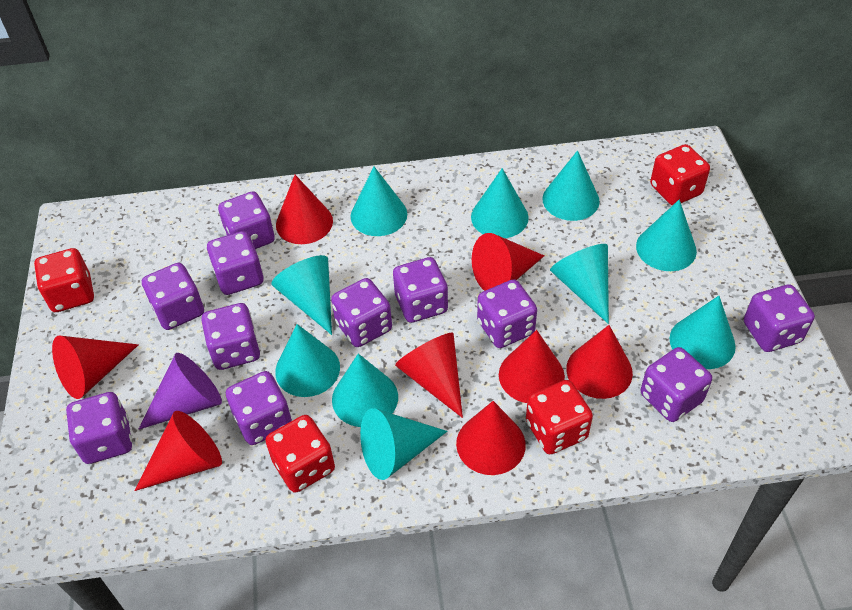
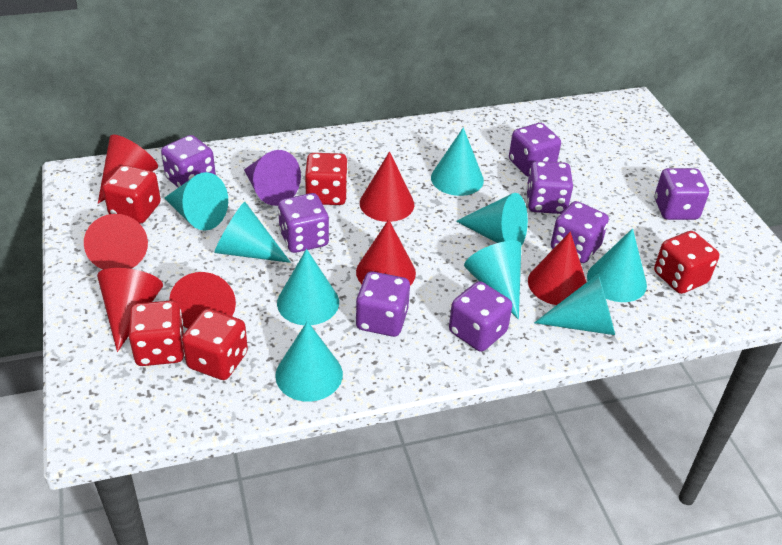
purple dice: [66,392,132,464] [142,263,204,330] [201,303,260,370] [207,231,264,295] [218,191,275,249] [226,371,292,445] [331,278,392,347] [393,257,448,323] [477,279,537,348] [641,347,712,422] [744,285,815,352] = 11 -> [161,135,216,188] [278,193,329,253] [356,271,410,337] [449,281,512,352] [509,123,561,177] [526,161,573,214] [551,201,609,263] [655,168,709,220] = 8
red cone: [52,336,139,399] [135,411,222,491] [276,175,333,244] [395,332,463,418] [456,401,526,475] [472,233,544,291] [499,330,565,403] [566,325,633,399] = 8 -> [84,214,148,270] [97,268,163,352] [98,135,158,204] [169,272,236,328] [356,219,416,285] [360,151,414,222] [528,232,586,305] = 7
red dice: [34,248,94,312] [265,415,335,493] [526,380,593,454] [650,144,710,206] = 4 -> [103,165,161,223] [129,300,185,366] [182,309,248,380] [305,153,348,205] [654,231,719,294] = 5
turquoise cone: [271,255,332,335] [275,324,340,397] [332,354,398,427] [350,167,407,236] [360,408,447,480] [471,168,529,238] [543,150,600,221] [550,244,609,324] [636,200,697,271] [669,296,736,369] = 10 -> [164,172,228,230] [214,202,291,263] [275,321,343,401] [277,249,339,325] [431,127,484,196] [456,193,528,246] [464,241,521,320] [534,274,615,335] [587,228,647,302] = 9

